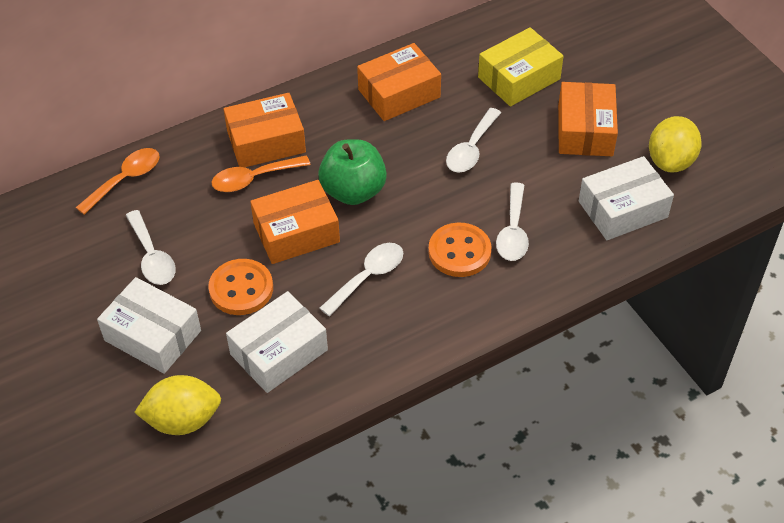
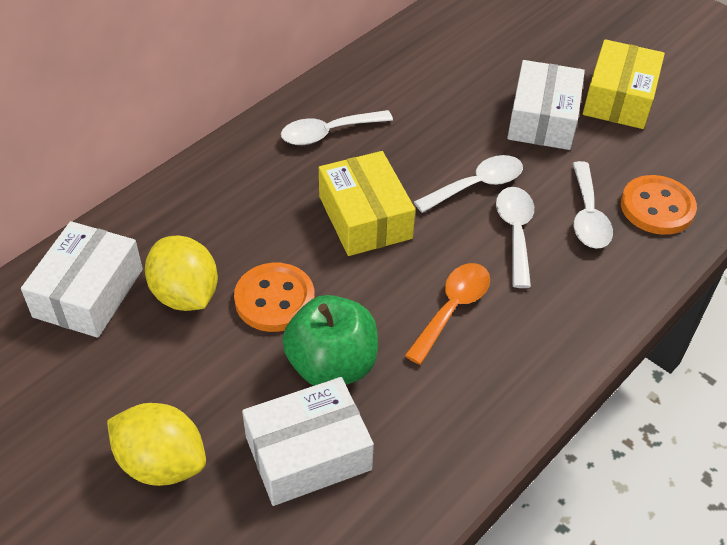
orange box: [224,93,306,167] [250,180,340,264] [357,43,441,121] [558,82,618,156] = 4 -> none = 0
orange spoon: [75,148,160,215] [212,155,311,192] = 2 -> [404,263,490,365] = 1
yellow box: [478,27,564,106] = 1 -> [319,151,415,256] [583,39,665,129] = 2

